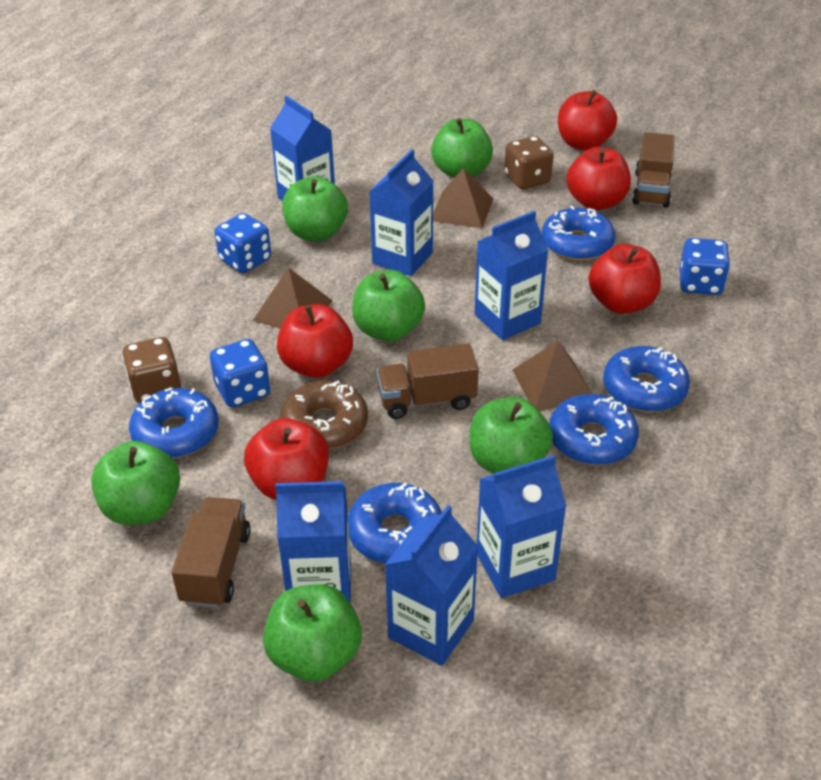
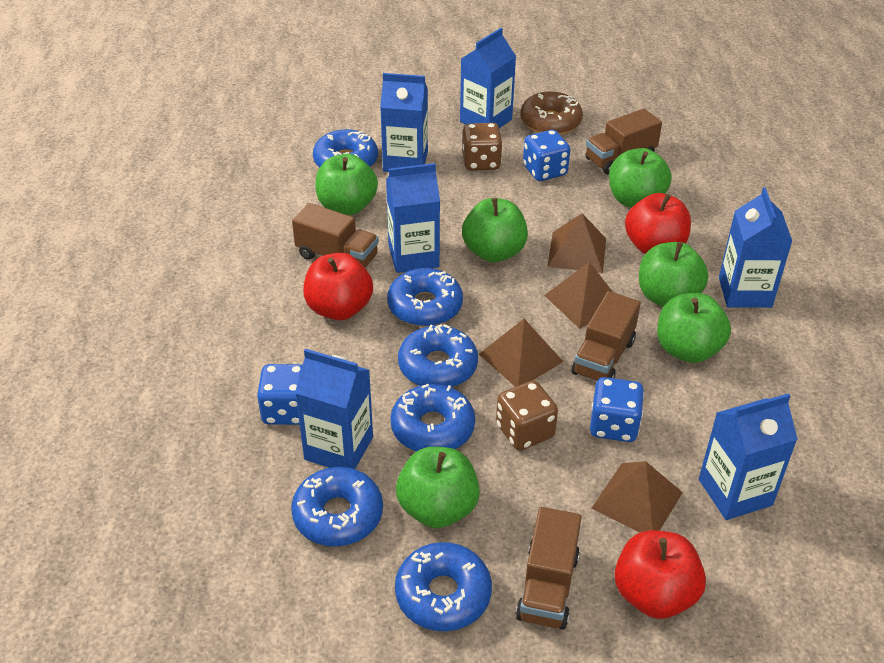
blue donut: [129,387,219,458] [348,483,442,563] [542,206,615,261] [549,394,639,465] [603,346,690,412] = 5 -> [291,467,383,546] [313,129,378,167] [387,268,463,327] [390,384,475,452] [395,542,492,631] [398,324,478,388] = 6
brown pyramid: [253,267,333,329] [433,168,493,228] [512,341,592,411] = 3 -> [479,319,563,387] [544,262,613,329] [547,213,606,273] [591,461,683,533] = 4
brown truck: [171,497,251,608] [377,343,479,419] [632,132,675,208] = 3 -> [292,203,379,268] [516,507,582,630] [572,291,641,381] [586,109,662,174] = 4
red apple: [244,418,329,500] [277,304,353,378] [558,90,617,151] [566,147,631,210] [588,244,661,314] = 5 -> [303,253,373,320] [615,530,706,619] [625,193,691,254] = 3

